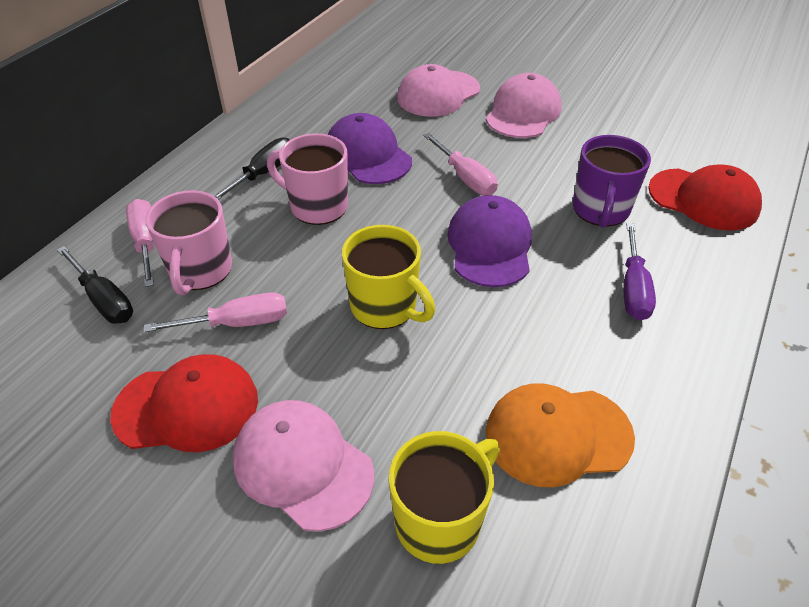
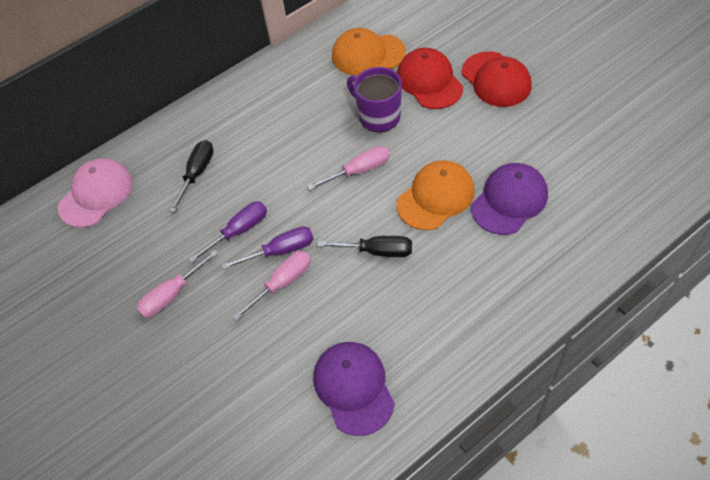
orange cap: [486,383,635,487] = 1 -> [332,28,406,75] [397,160,475,230] = 2
pink cap: [233,400,374,532] [397,64,480,117] [486,73,562,138] = 3 -> [58,158,133,228] = 1
pink mug: [145,190,232,295] [267,133,348,225] = 2 -> none = 0
purple screwdriver: [623,223,656,321] = 1 -> [188,202,267,263] [222,226,314,270] = 2
yellow mug: [342,225,435,329] [389,431,500,564] = 2 -> none = 0

